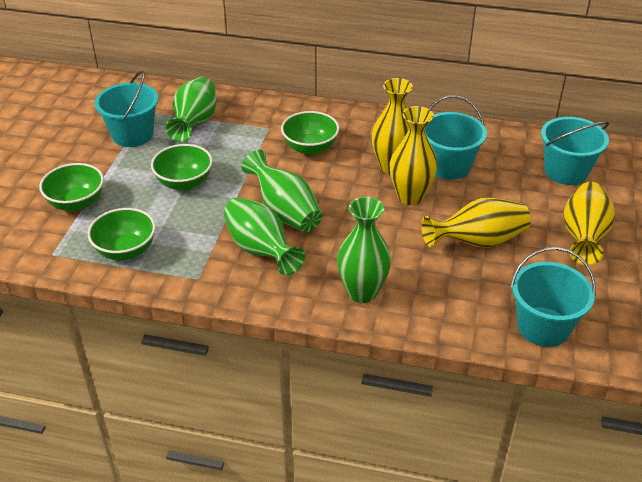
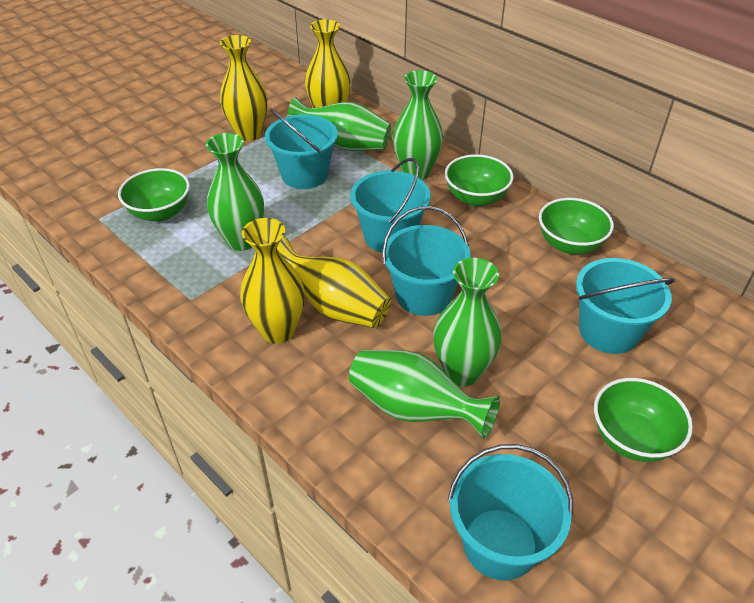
green vase: [165,77,216,142] [224,197,305,275] [242,150,322,232] [337,197,391,303] = 4 -> [206,133,264,251] [287,97,391,151] [349,350,500,439] [393,70,443,180] [433,258,502,386] = 5
turquoise bucket: [95,71,158,147] [425,96,487,180] [510,247,596,347] [541,117,609,185] = 4 -> [265,109,338,189] [350,158,431,253] [382,206,471,316] [448,444,573,580] [576,258,675,354] = 5

